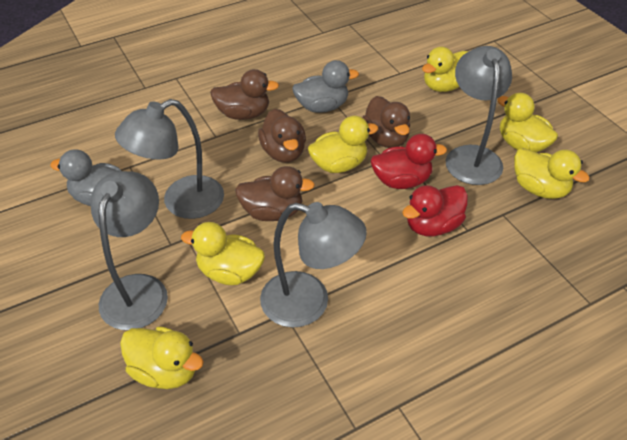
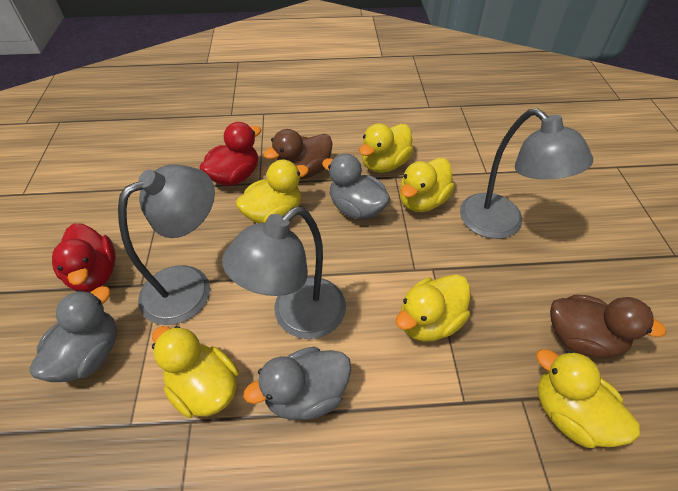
brown duck: [210,69,279,120] [235,166,315,221] [258,109,306,163] [363,96,410,148] = 4 -> [263,129,333,179] [550,295,666,358] = 2
grey duck: [50,149,121,206] [292,60,359,113] = 2 -> [30,286,117,382] [243,347,351,420] [322,154,390,220] = 3
grey lamp: [91,171,168,330] [115,99,224,219] [260,202,367,328] [446,46,512,185] = 4 -> [118,164,215,325] [222,207,346,339] [460,108,593,239] = 3

